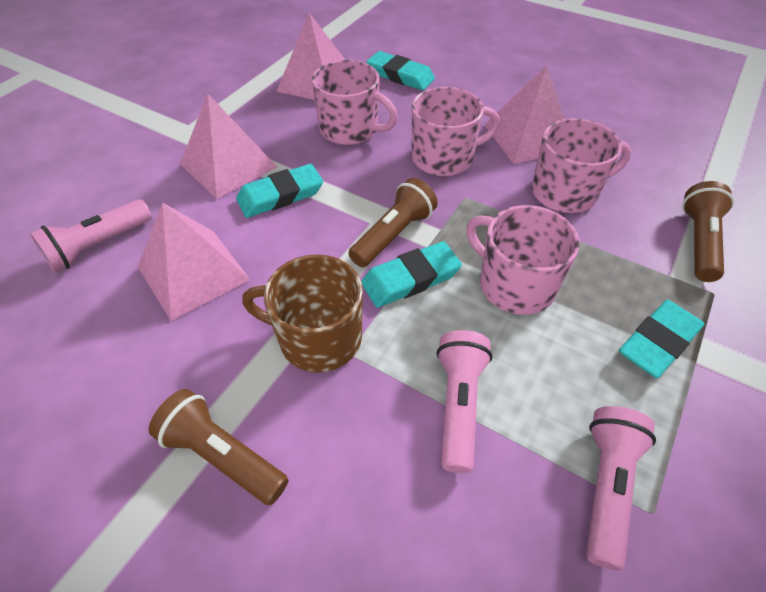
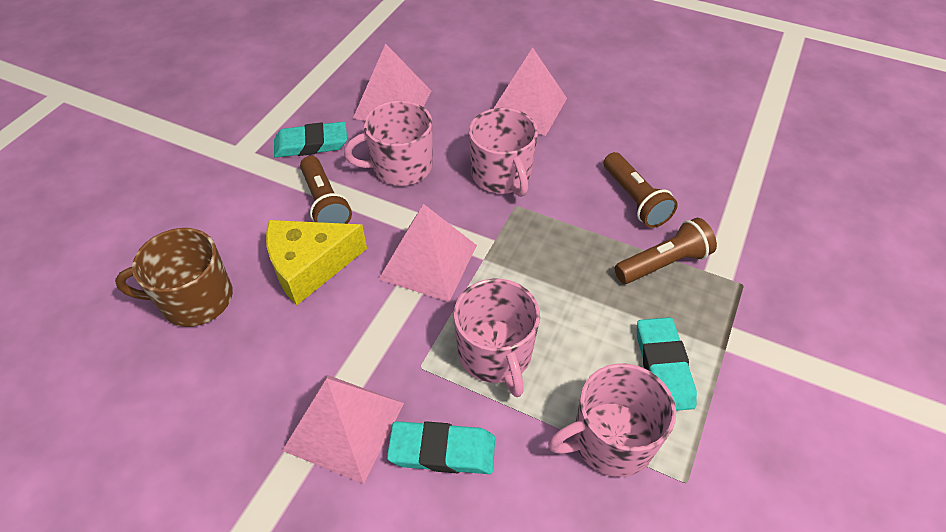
pink flashlight: [30,200,152,272] [436,330,492,473] [586,406,656,571] = 3 -> none = 0
turquoise eraser: [236,164,323,218] [361,241,462,308] [366,51,435,90] [619,300,704,378] = 4 -> [274,122,347,158] [387,421,495,474] [637,317,697,411] = 3
yellow cheese: none = 0 -> [266,220,367,305] = 1

